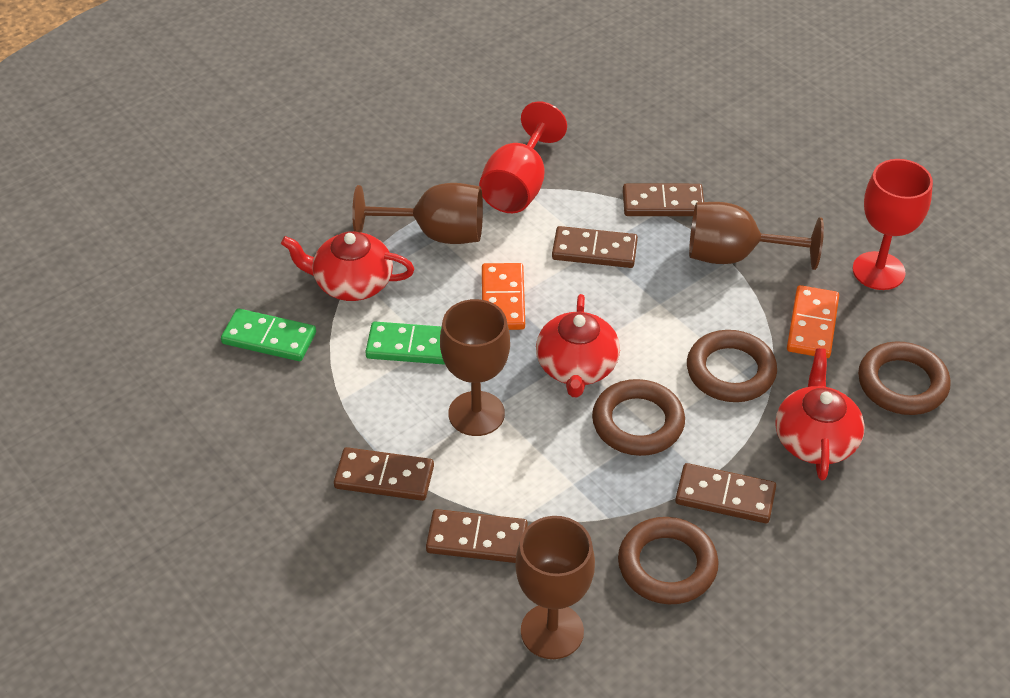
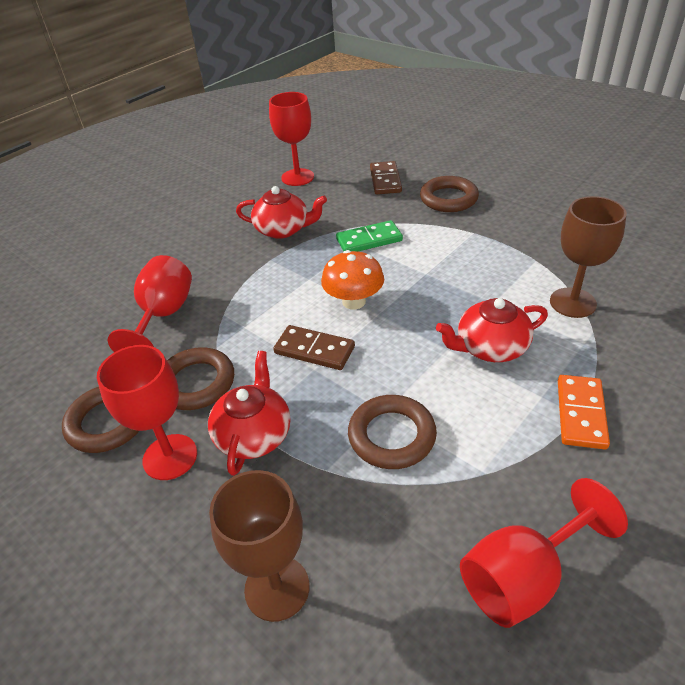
brown domino: [334,447,434,501] [426,509,528,563] [552,226,638,268] [623,184,704,216] [675,463,776,523] = 5 -> [273,325,355,370] [370,161,402,194] = 2
brown goblet: [352,183,483,244] [440,299,510,436] [515,516,595,659] [689,202,824,270] = 4 -> [209,470,310,622] [550,196,627,318] = 2
green domino: [221,309,316,361] [365,321,445,365] = 2 -> [336,220,403,251] = 1
orange domino: [482,263,525,330] [787,285,839,358] = 2 -> [558,375,610,449] = 1
orange mushroom: none = 0 -> [321,250,384,310] = 1
red goblet: [479,101,567,213] [852,159,933,290] = 2 -> [97,345,197,480] [108,255,192,352] [269,92,314,186] [460,478,628,628] = 4

